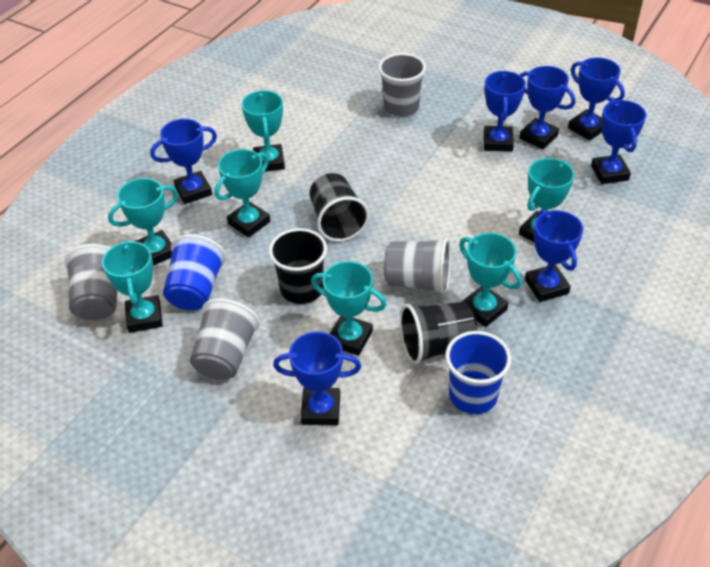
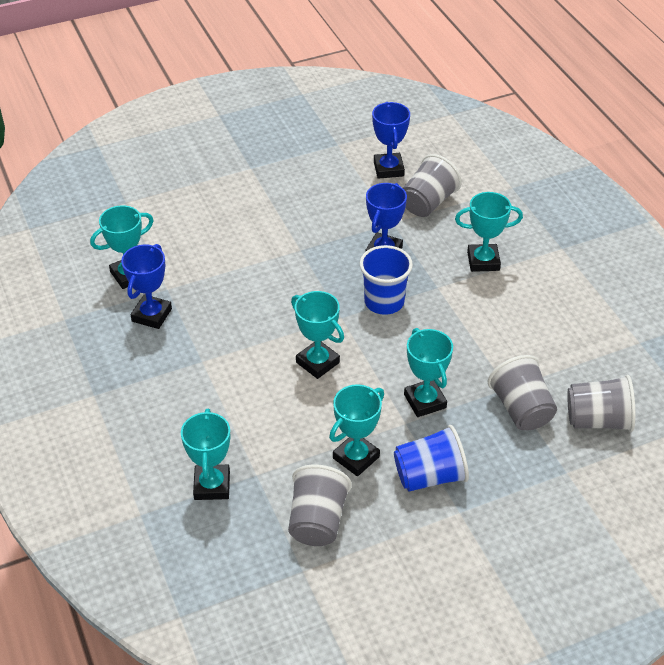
black cup: [269,228,327,304] [310,173,369,242] [400,302,477,364] = 3 -> none = 0
blue trophy: [150,119,217,204] [273,332,361,425] [484,71,526,152] [520,66,576,149] [525,210,583,302] [568,57,625,141] [591,100,646,184] = 7 -> [121,244,172,329] [365,183,407,252] [372,102,410,179] = 3
turquoise trophy: [102,240,163,333] [108,178,178,265] [214,149,270,238] [242,90,285,172] [311,261,387,356] [459,233,522,327] [519,158,574,243] = 7 -> [90,205,154,289] [181,409,230,500] [291,291,344,379] [329,385,384,476] [404,328,453,417] [455,192,523,272] = 6

